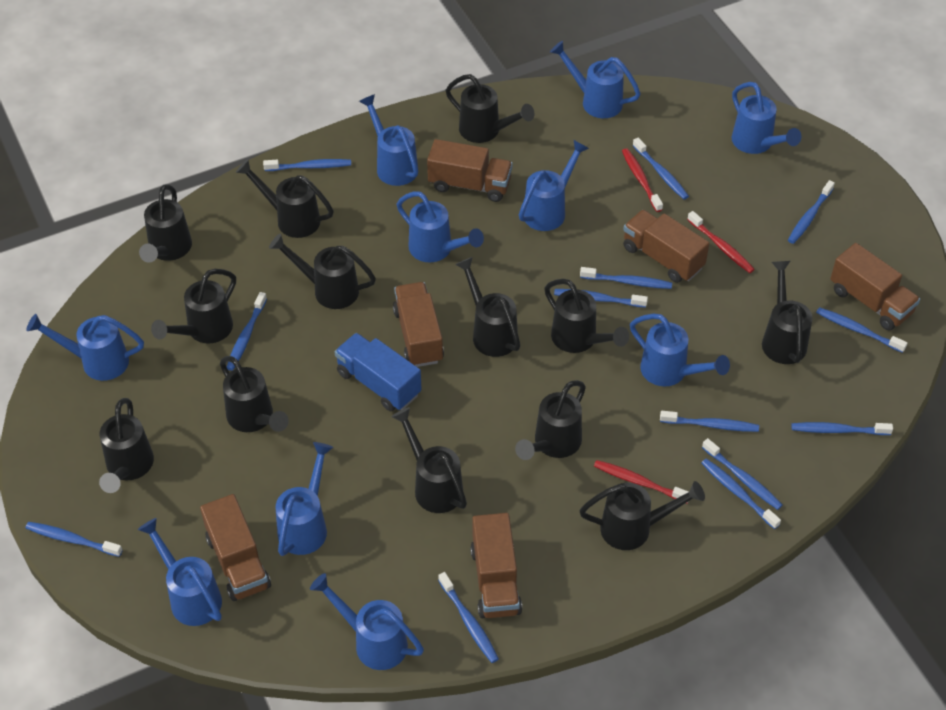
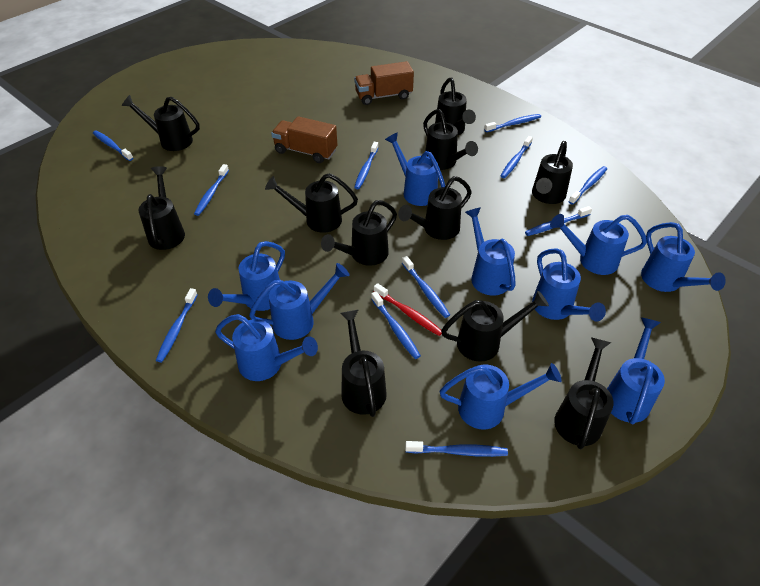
black watering can: [99,398,154,493] [139,185,192,263] [151,269,236,344] [220,356,289,432] [236,159,334,238] [269,233,376,309] [391,407,467,513] [446,74,534,143] [455,257,520,357] [515,380,586,460] [544,279,629,353] [579,481,705,550] [762,261,813,364] = 13 -> [122,95,200,151] [139,166,185,250] [265,173,358,233] [321,200,397,266] [340,310,387,417] [398,176,472,240] [423,109,478,170] [435,77,476,135] [441,291,549,362] [532,141,573,204] [554,337,614,449] = 11
blue toothbrush: [26,522,123,557] [227,292,267,371] [263,159,351,171] [438,572,499,663] [554,289,648,308] [580,267,672,289] [633,138,689,199] [660,411,759,432] [701,458,781,529] [702,438,782,510] [788,180,835,244] [791,422,893,435] [816,307,908,353] = 13 -> [93,130,133,161] [156,288,198,362] [194,164,229,216] [354,142,379,189] [371,291,421,359] [402,256,450,318] [405,441,508,457] [484,114,541,132] [501,136,533,178] [525,206,592,236] [569,166,607,205] = 11
blue truck: [335,333,422,411] = 1 -> none = 0
brown truck: [200,494,271,601] [393,282,444,367] [427,139,513,202] [470,513,522,618] [623,210,709,283] [830,243,920,331] = 6 -> [271,116,337,163] [354,61,414,105] = 2
red toothbrush: [594,460,689,504] [622,148,663,212] [687,211,755,273] = 3 -> [374,283,442,336] = 1

